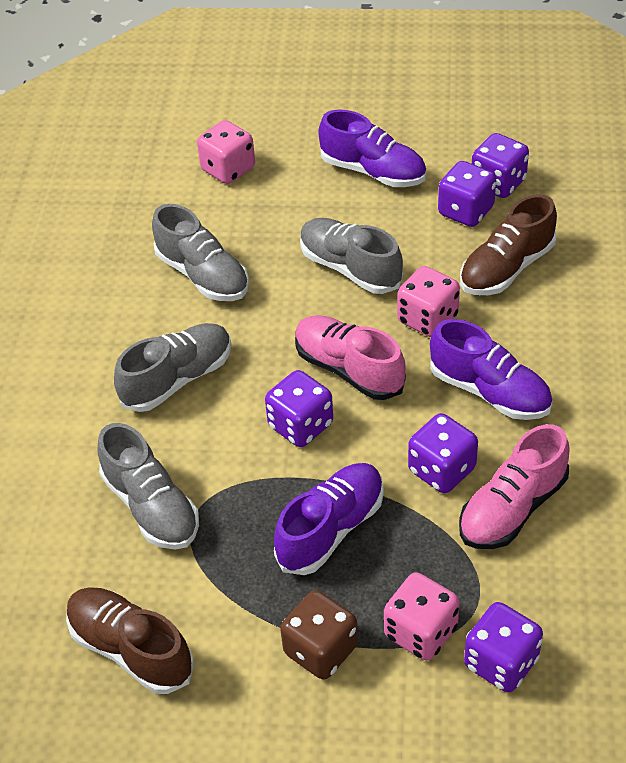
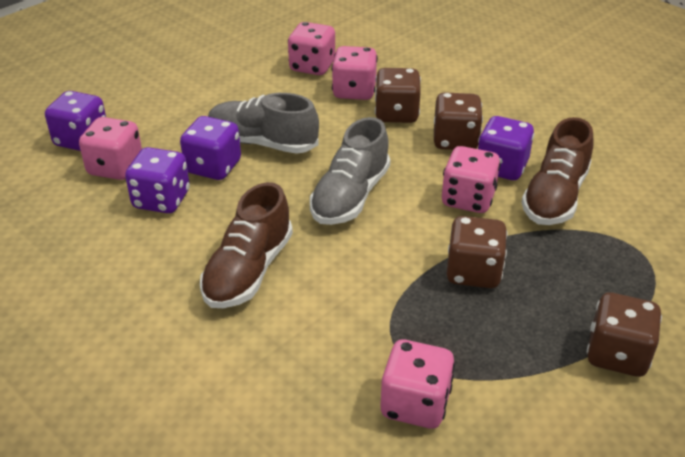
brown dice: [280,590,358,679] = 1 -> [375,68,421,123] [434,92,483,150] [447,216,508,288] [587,292,662,377] = 4
grey shoe: [98,423,199,550] [114,323,232,412] [152,204,249,301] [300,218,403,294] = 4 -> [208,93,319,154] [310,117,390,225] = 2
pink dice: [197,120,255,184] [384,572,460,661] [397,266,460,337] = 3 -> [79,117,142,180] [288,22,335,75] [332,46,378,100] [381,340,455,429] [442,146,501,213] = 5
pink shoe: [295,315,406,400] [459,424,570,549] = 2 -> none = 0
purple dice: [265,370,333,447] [408,413,478,493] [438,161,496,227] [464,602,543,692] [472,133,529,198] = 5 -> [45,91,106,151] [125,147,190,213] [180,116,241,180] [478,116,534,180] = 4
purple shoe: [274,463,384,575] [318,109,426,187] [430,319,553,420] = 3 -> none = 0

